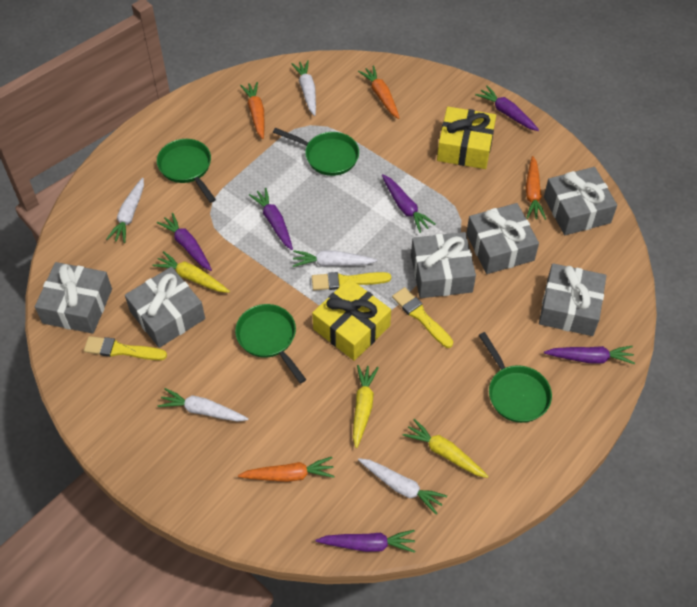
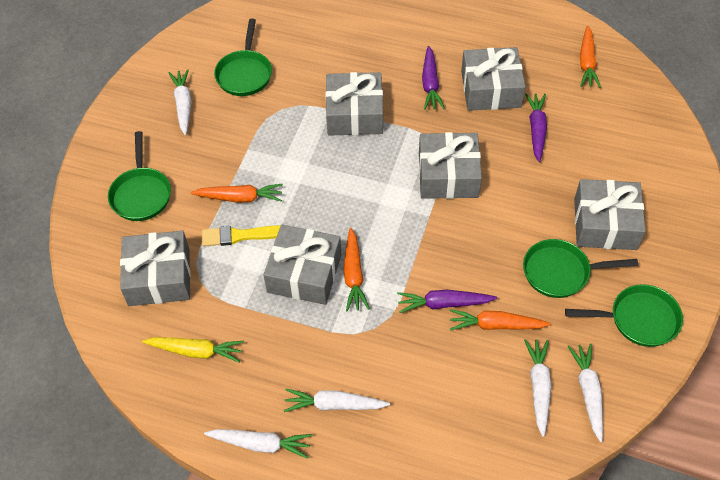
purple carrot: [157,213,212,271] [249,188,293,250] [315,530,415,553] [382,174,436,233] [475,85,539,131] [544,346,635,364] = 6 -> [397,290,497,313] [422,46,445,110] [525,93,547,162] = 3
yellow brush: [84,336,167,360] [312,272,391,290] [392,287,453,348] = 3 -> [202,225,281,246] = 1
yellow carrot: [153,251,230,293] [353,365,379,448] [402,419,489,478] = 3 -> [142,337,244,362] = 1
yellow gift: [312,278,391,361] [437,107,496,169] = 2 -> none = 0

